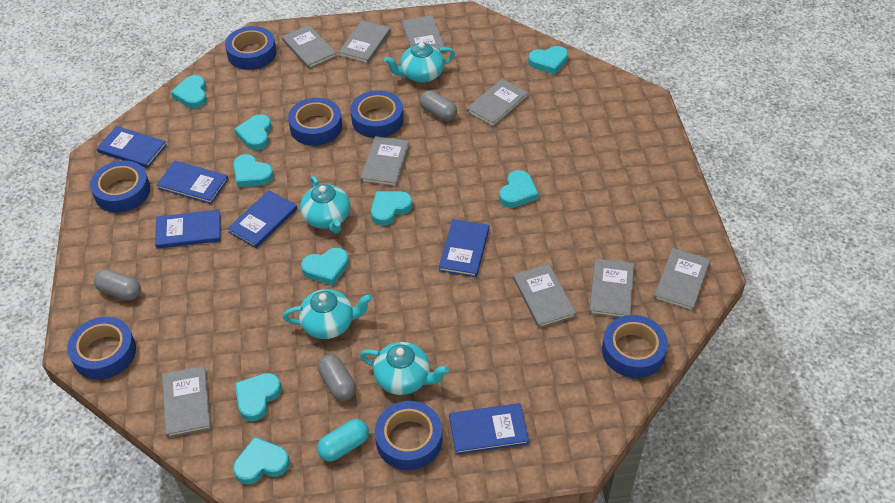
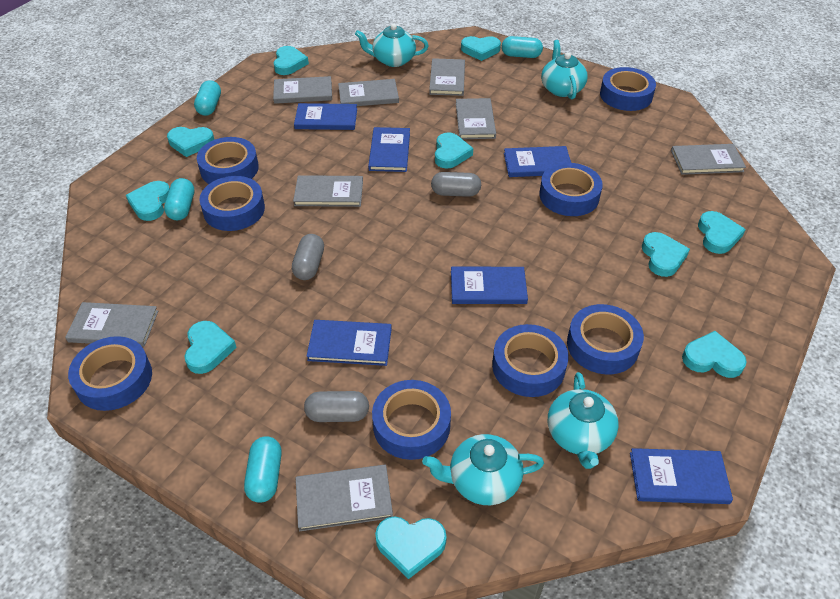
blue tape: [67,317,136,380] [90,161,150,213] [225,26,277,70] [288,98,342,146] [350,90,404,138] [375,401,442,470] [602,315,668,378] = 7 -> [68,336,152,411] [197,137,259,184] [199,176,265,231] [372,380,451,460] [492,324,569,397] [539,163,603,216] [567,304,644,374] [600,67,656,111] = 8
grey book: [162,366,211,438] [282,25,337,69] [339,20,391,64] [361,136,409,187] [402,15,446,53] [467,79,528,127] [513,264,576,328] [589,258,634,318] [654,248,710,312] = 9 -> [65,302,158,347] [273,76,332,104] [293,175,363,207] [296,465,393,531] [338,79,399,106] [429,58,465,96] [456,98,496,139] [671,144,746,175] = 8
turquoise capsule: [317,419,369,462] = 1 -> [164,178,194,220] [194,80,221,116] [244,436,282,503] [502,36,543,58] = 4
turquoise heart: [171,75,207,109] [233,154,274,187] [233,437,290,485] [234,114,272,150] [235,373,281,421] [301,248,349,285] [371,191,412,226] [499,170,539,208] [528,46,568,75] = 9 -> [126,181,170,221] [167,127,214,157] [184,321,237,374] [273,46,309,75] [375,516,447,579] [435,132,473,169] [461,36,501,61] [642,232,690,277] [682,331,747,378] [698,211,746,254] = 10

